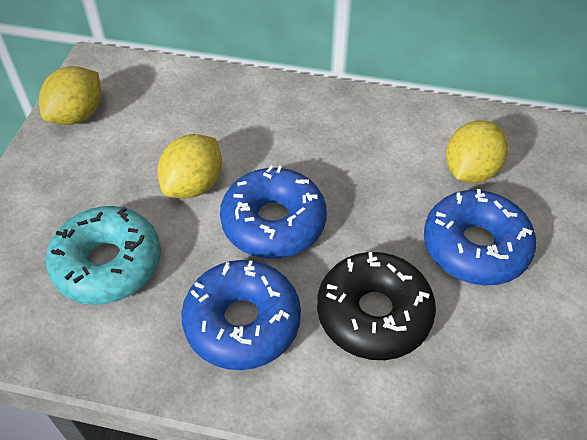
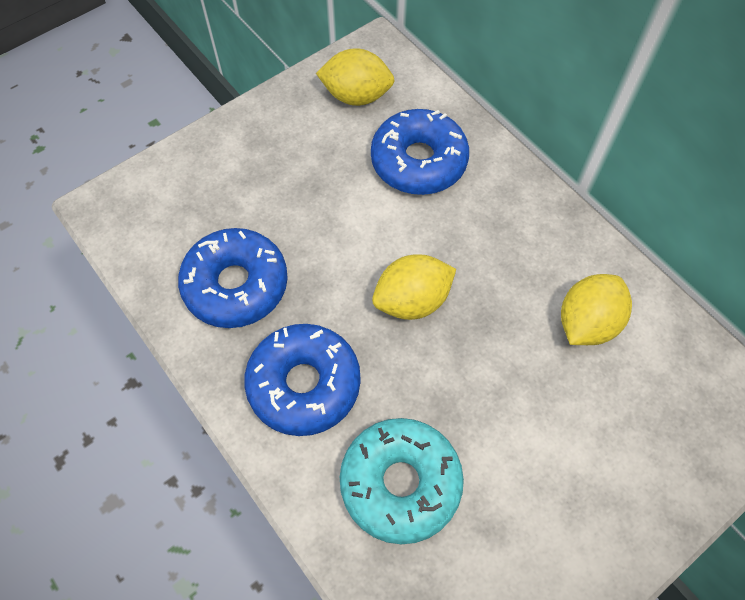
black donut: [317,252,436,360] = 1 -> none = 0

